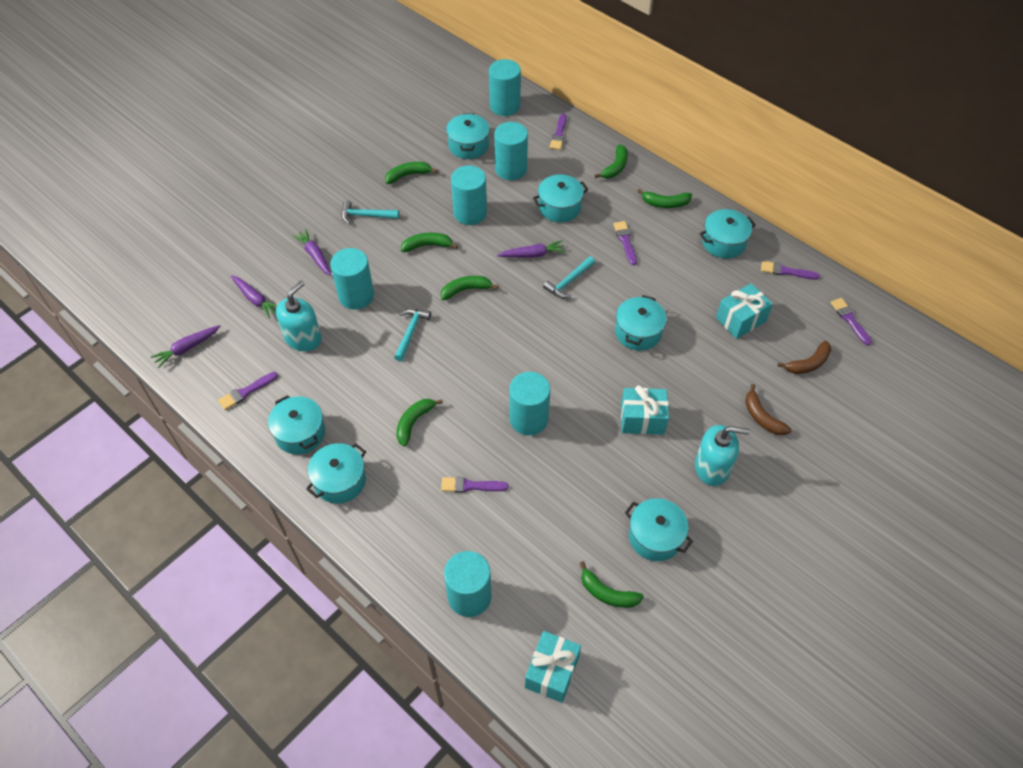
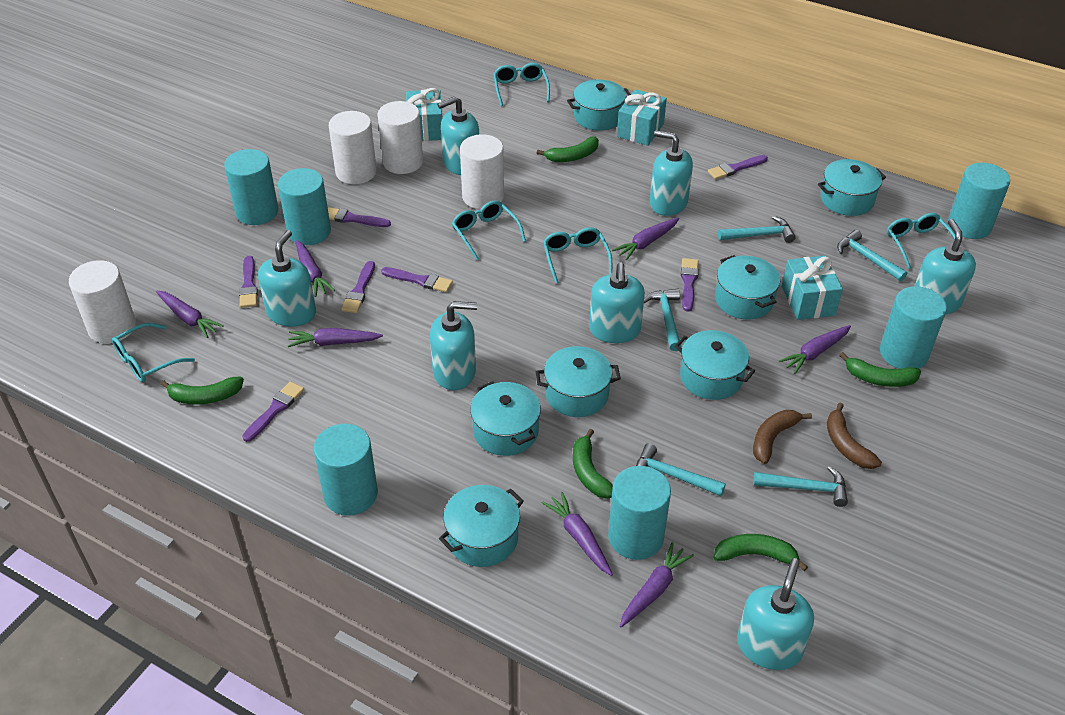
green banana: [385,162,438,184] [396,399,443,447] [401,232,458,252] [441,276,498,300] [580,561,644,608] [594,144,628,178] [637,189,692,208] = 7 -> [160,377,244,405] [537,137,599,162] [573,429,613,499] [713,534,808,571] [839,352,921,387] = 5
purple brush: [218,372,278,410] [441,477,509,493] [550,114,567,150] [613,221,637,265] [761,261,820,280] [831,298,872,346] = 6 -> [239,256,258,308] [242,382,304,442] [328,207,391,227] [341,261,375,313] [381,267,453,292] [681,258,699,312] [708,155,768,180] = 7
purple carrot: [151,325,220,368] [231,275,277,318] [292,229,331,276] [497,240,566,258] = 4 -> [156,290,224,338] [288,328,383,347] [296,240,335,297] [542,492,613,576] [612,218,679,261] [620,542,694,627] [779,325,851,374] = 7
turquoise glasses: none = 0 -> [112,323,195,382] [452,201,526,260] [493,63,550,106] [543,227,612,284] [887,213,955,269] = 5
turquoise hammer: [342,200,399,224] [394,309,431,361] [543,256,595,299] = 3 -> [636,443,726,496] [644,289,682,351] [718,216,795,243] [753,466,848,507] [837,230,907,281] = 5
turquoise soap dispenser: [276,281,322,351] [695,425,750,486] = 2 -> [258,230,316,327] [430,301,477,390] [437,96,479,175] [589,262,645,343] [650,130,693,216] [737,558,814,670] [915,219,976,314] = 7
white cylinder: none = 0 -> [69,260,136,343] [329,111,377,184] [377,101,423,174] [460,134,504,209] = 4

